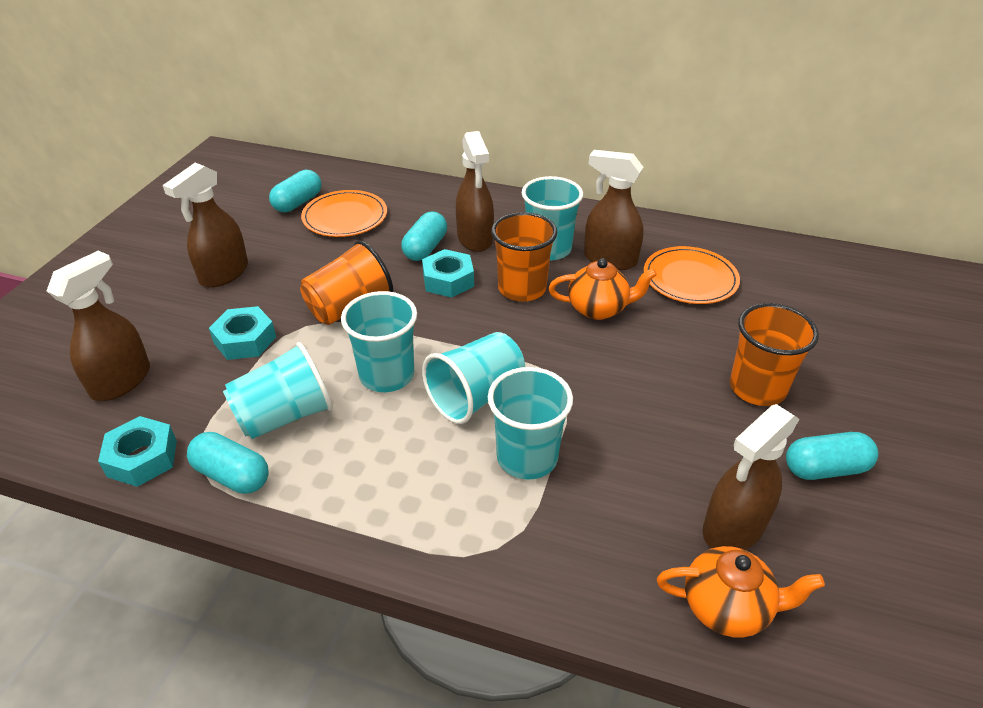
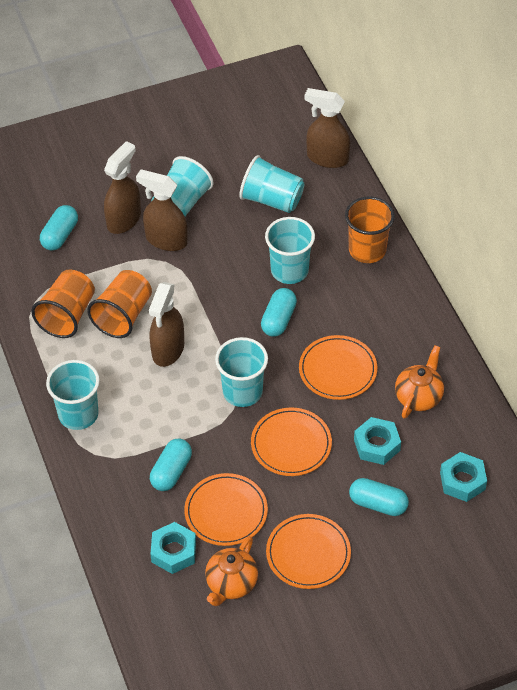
brown spray bottle: [47,251,150,401] [163,163,248,288] [456,131,494,252] [584,150,644,270] [703,404,799,550] = 5 -> [104,141,141,234] [136,169,188,251] [149,282,184,367] [305,88,350,168] = 4
orange plate: [301,190,387,237] [644,246,740,304] = 2 -> [184,473,268,546] [251,408,332,476] [266,514,351,589] [299,335,377,400] = 4

